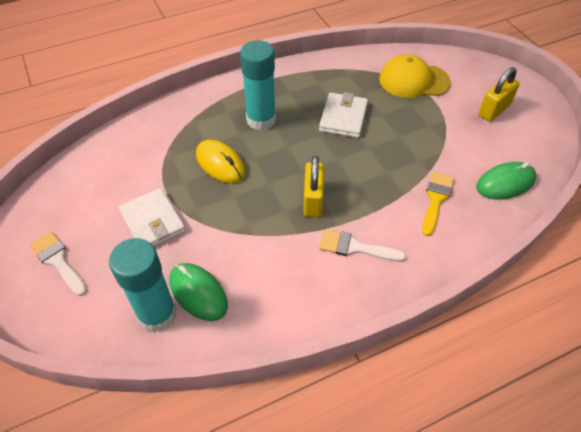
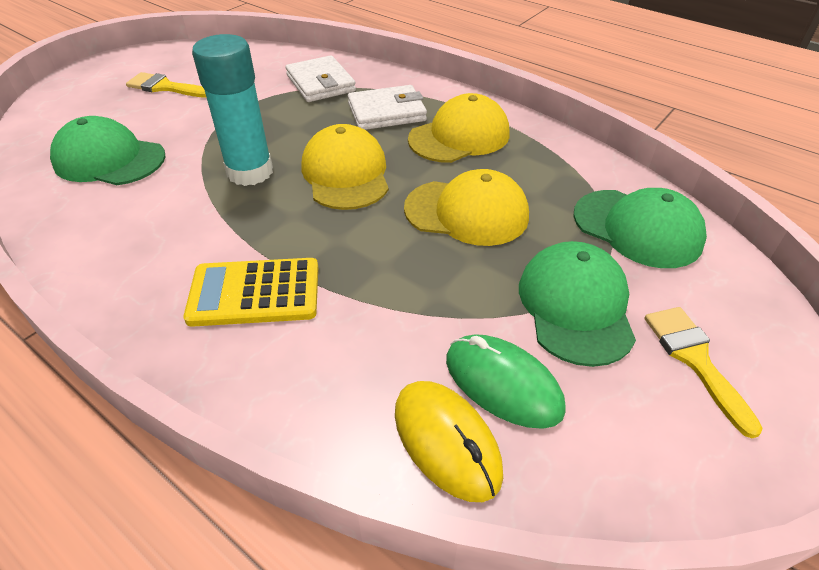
green cap: none = 0 -> [50,116,166,185] [519,241,636,367] [573,188,707,268] = 3
green mouse: [170,263,228,321] [476,162,536,200] = 2 -> [446,334,566,429] = 1
turquoise glue stick: [109,238,177,333] [240,40,276,131] = 2 -> [192,34,273,186] = 1
white brush: [30,232,87,296] [319,229,406,262] = 2 -> none = 0
yellow brush: [422,172,454,236] = 1 -> [126,72,207,98] [644,307,762,438] = 2
yellow calculator: none = 0 -> [183,258,318,327] = 1
yellow cap: [379,54,451,98] = 1 -> [302,124,389,210] [404,169,529,246] [408,93,510,163] = 3
yellow padlock: [303,156,324,217] [478,67,520,122] = 2 -> none = 0

